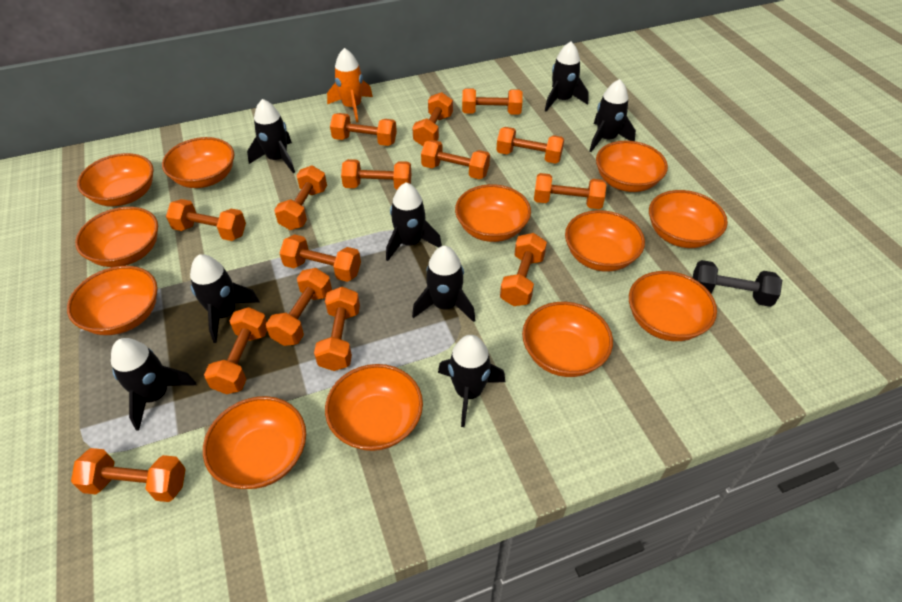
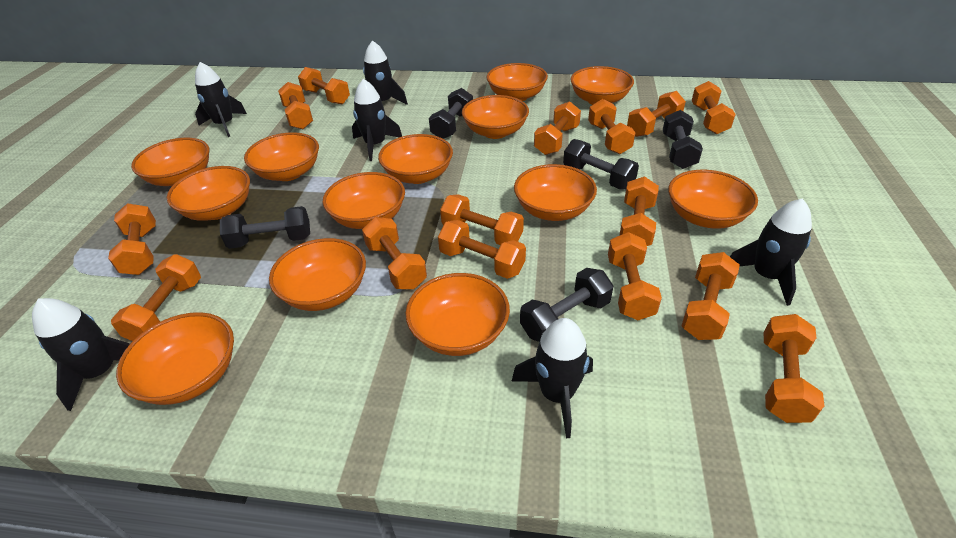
black dumbbell: [693,260,782,307] = 1 -> [220,206,310,249] [429,88,473,139] [520,268,614,342] [563,139,639,190] [663,110,703,169] = 5
black rocket: [111,338,196,431] [190,254,260,343] [247,99,295,173] [386,182,442,261] [412,246,475,322] [438,335,505,427] [545,42,589,111] [589,79,636,152] = 8 -> [32,298,130,411] [195,62,247,137] [352,79,402,161] [363,40,408,105] [512,318,593,439] [730,198,812,306] = 6
orange bowl: [67,266,158,335] [75,207,158,267] [77,153,154,206] [162,137,234,188] [203,396,306,489] [325,364,423,451] [455,184,531,242] [522,302,613,377] [565,210,645,272] [596,141,668,192] [629,271,717,341] [649,190,728,248] = 12 -> [116,312,234,405] [131,138,209,186] [167,166,250,221] [244,132,319,181] [269,238,366,311] [323,172,405,229] [378,134,453,184] [405,273,510,356] [462,95,529,139] [487,63,548,101] [514,164,597,221] [570,66,634,105] [668,170,758,228] = 13
orange rocket: [327,48,373,122] = 1 -> none = 0

